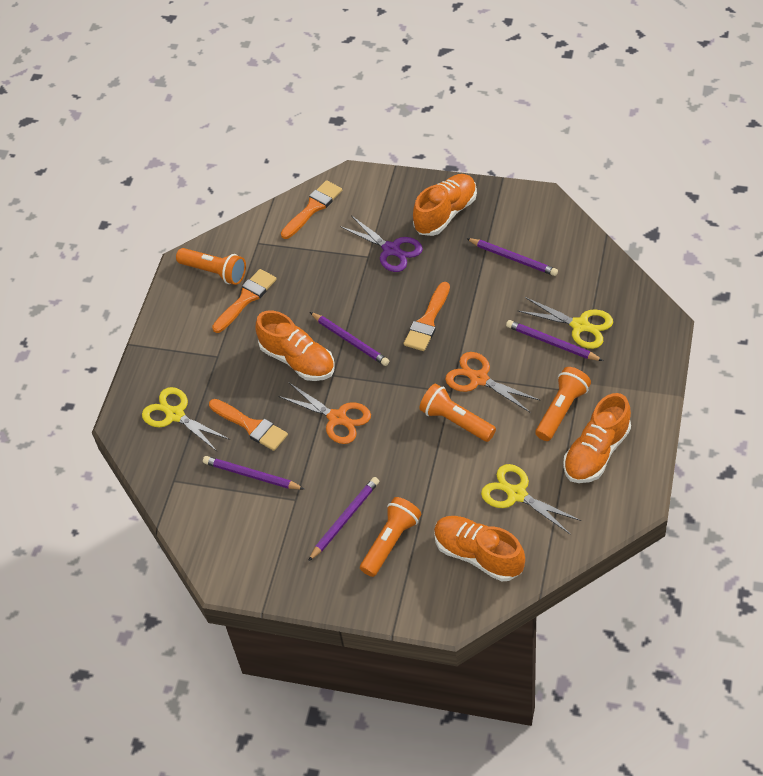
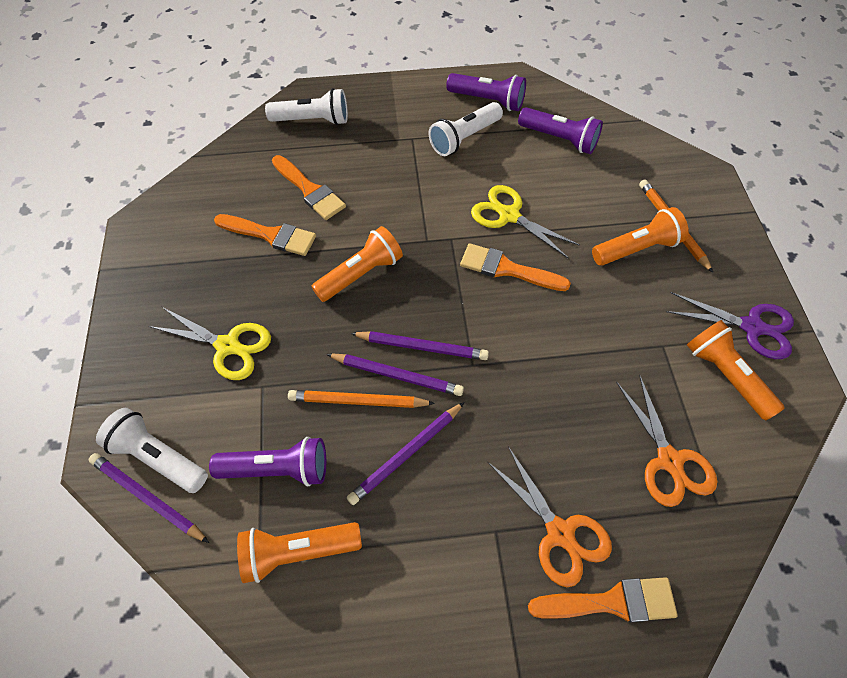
orange pencil: none = 0 -> [288,390,435,408] [639,179,713,273] = 2
orange shoe: [256,311,334,381] [413,174,477,236] [434,516,525,582] [563,393,631,483] = 4 -> none = 0
purple flashlight: none = 0 -> [209,437,326,487] [446,73,526,111] [518,107,603,154] = 3
purple pencil: [203,456,304,490] [308,477,379,561] [310,312,389,366] [466,238,558,276] [506,320,603,361] = 5 -> [89,453,209,543] [326,354,464,396] [347,402,464,505] [350,331,489,360] = 4
white flashlight: none = 0 -> [96,408,208,493] [265,88,348,125] [429,102,503,156] = 3
yellow scissors: [142,387,230,451] [481,464,581,535] [518,297,613,349] = 3 -> [149,307,271,380] [471,185,580,258] = 2

